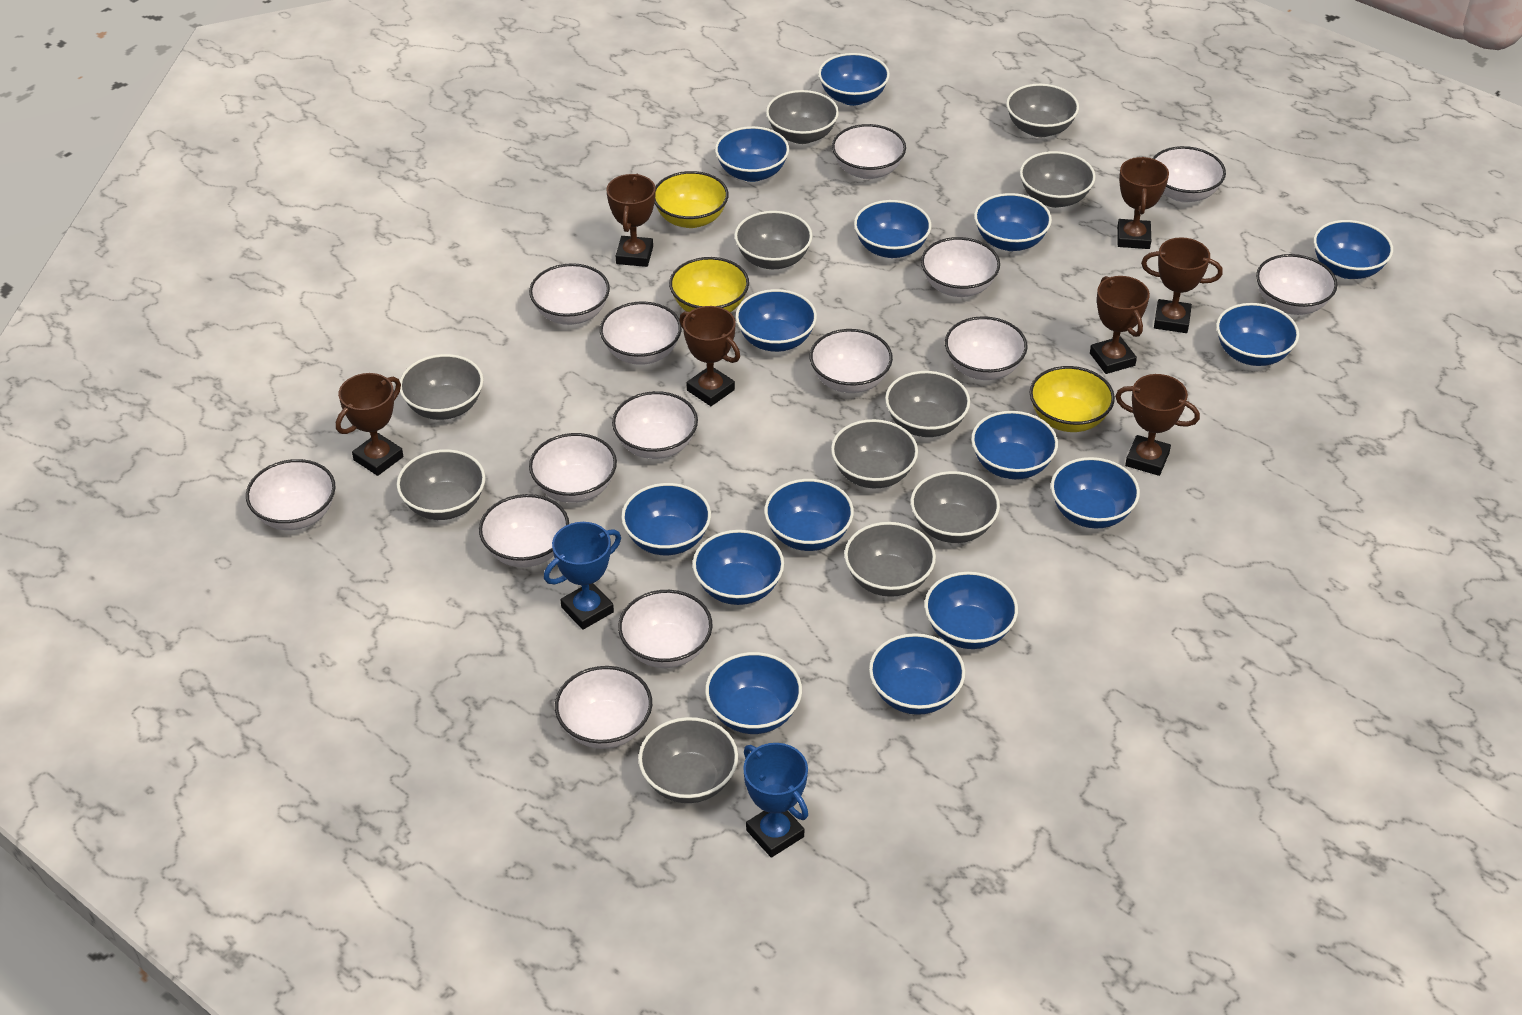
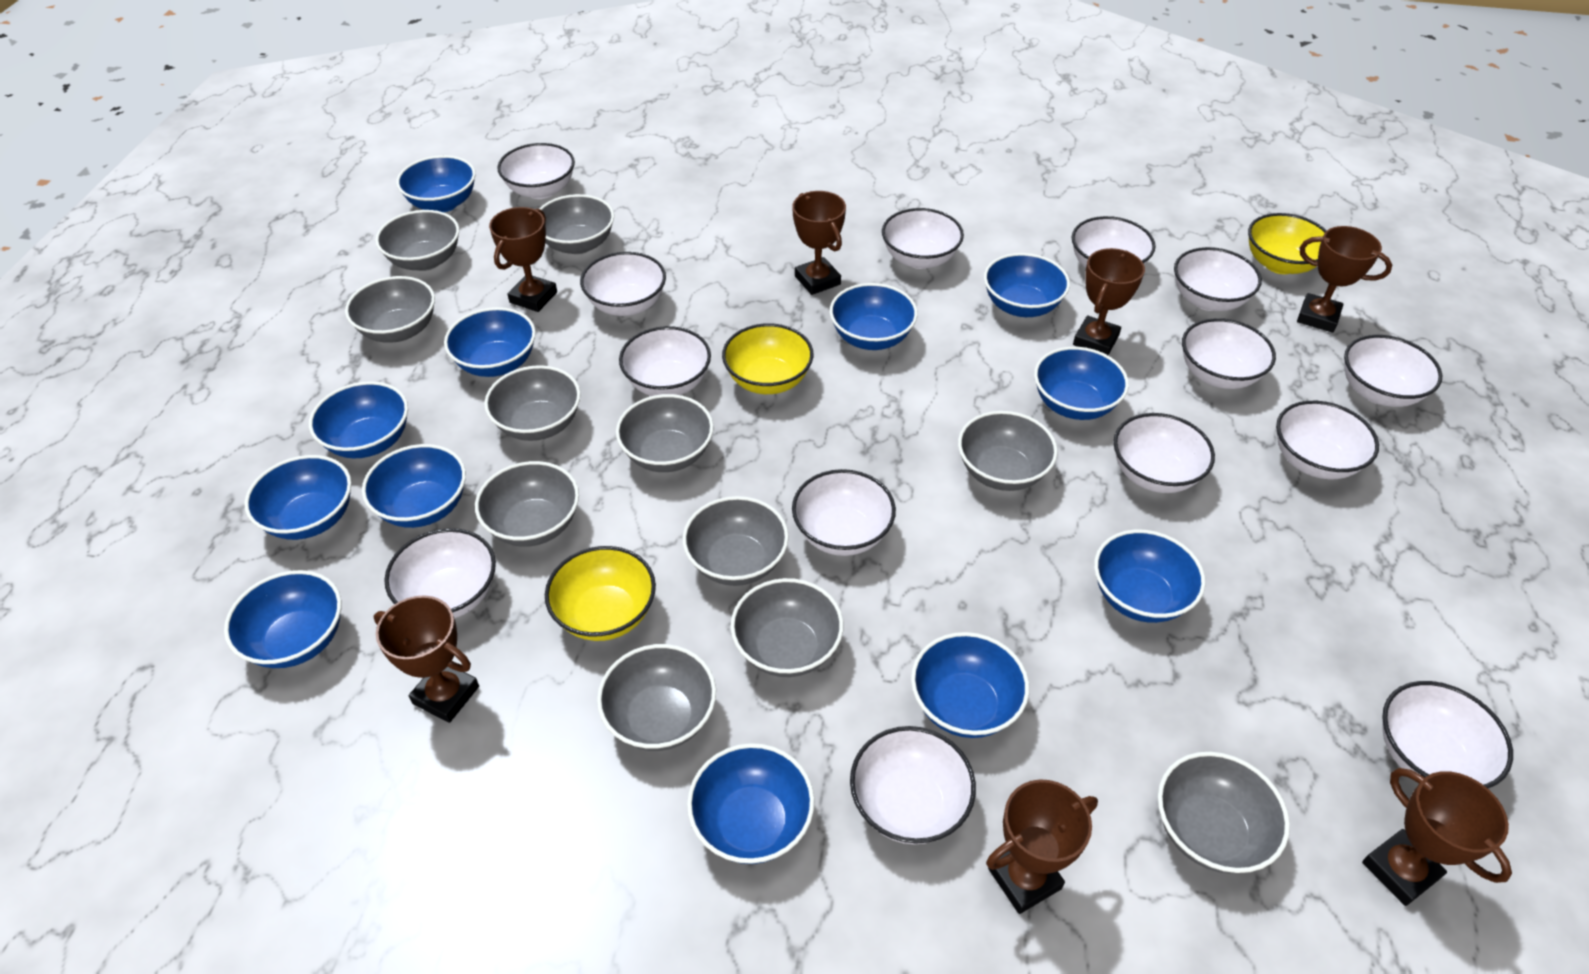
blue bowl: [621,483,711,555] [693,530,784,605] [705,652,802,734] [715,126,789,182] [736,289,817,352] [764,479,854,551] [818,53,890,106] [854,200,931,258] [869,633,965,715] [924,572,1018,649] [971,411,1058,479] [974,193,1052,251] [1051,457,1140,528] [1216,303,1299,366] [1313,220,1393,279] = 15 -> [224,570,342,668] [244,455,352,540] [309,381,408,459] [362,444,466,528] [396,155,475,212] [444,307,536,377] [687,743,815,864] [830,283,918,350] [911,632,1029,738] [984,253,1070,317] [1034,347,1129,420] [1094,530,1205,623] = 12
blue trophy: [544,522,621,630] [743,743,808,858] = 2 -> none = 0

